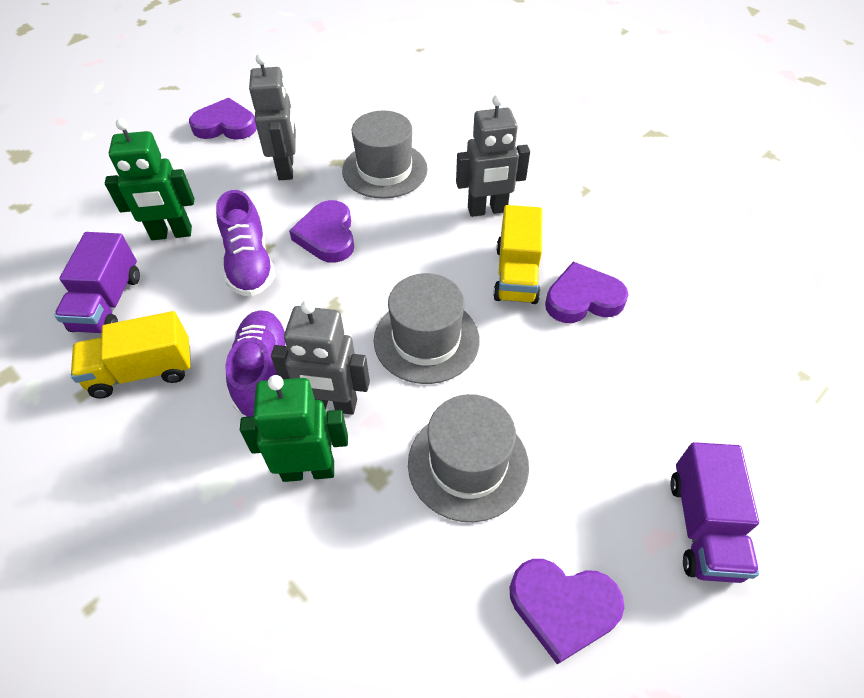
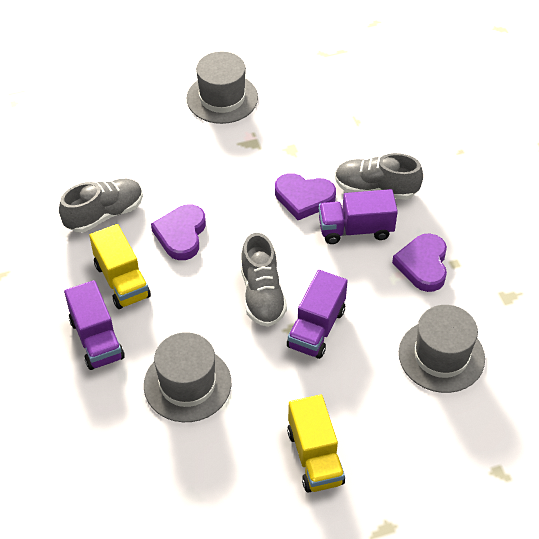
green robot: [105,119,194,240] [240,375,348,482] = 2 -> none = 0
grey robot: [249,54,296,180] [271,300,370,415] [456,95,530,217] = 3 -> none = 0
grey shoe: none = 0 -> [59,179,143,233] [240,233,287,327] [335,153,423,200] = 3
purple heart: [189,98,257,140] [289,200,354,263] [509,559,625,664] [545,262,629,323] = 4 -> [151,205,206,260] [275,173,336,220] [392,233,447,292] = 3
purple shoe: [216,190,276,296] [225,310,286,417] = 2 -> none = 0
purple truck: [54,232,140,333] [670,442,759,583] = 2 -> [64,280,125,370] [287,270,348,359] [319,189,398,244] = 3

